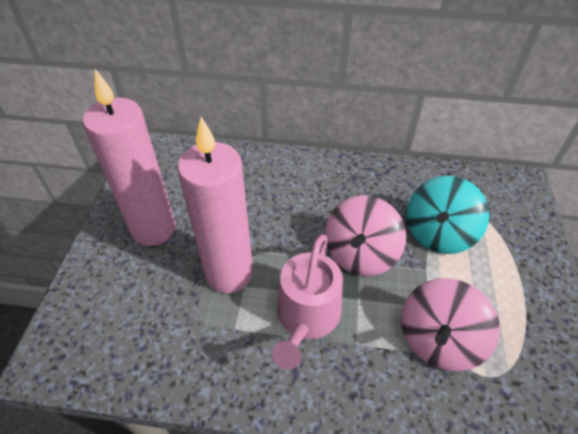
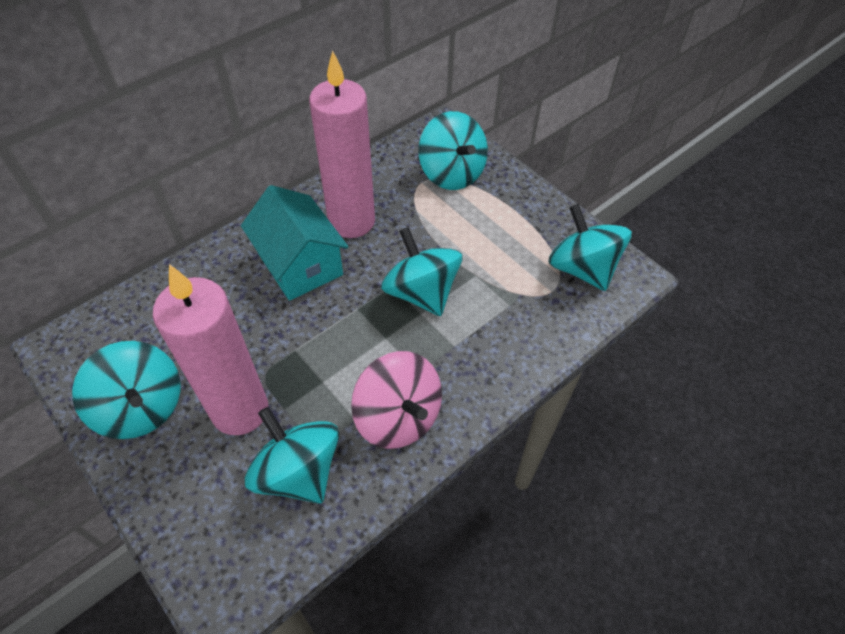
pink spinning top: [325,195,406,276] [401,278,500,371] = 2 -> [351,351,442,449] = 1
pink watering can: [272,234,343,370] = 1 -> none = 0
turquoise house: none = 0 -> [241,185,348,301] = 1
turquoise spinning top: [407,176,489,254] = 1 -> [72,341,180,439] [245,407,339,504] [381,227,463,316] [418,111,488,190] [549,204,632,291] = 5

